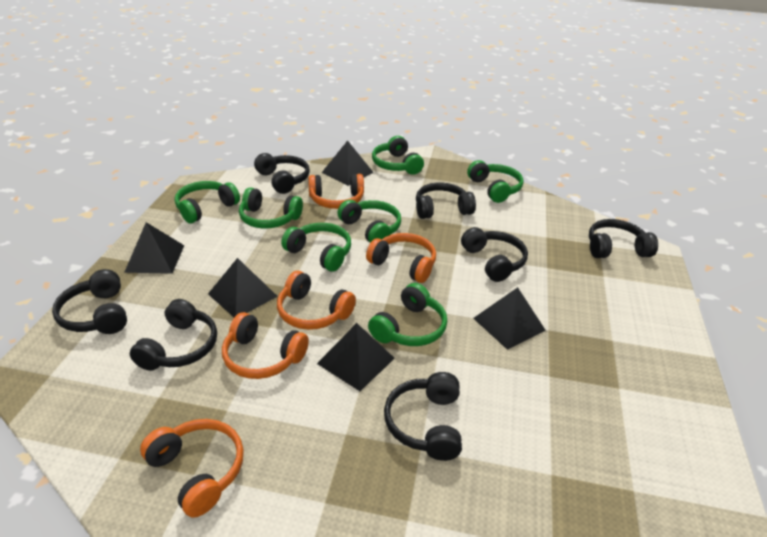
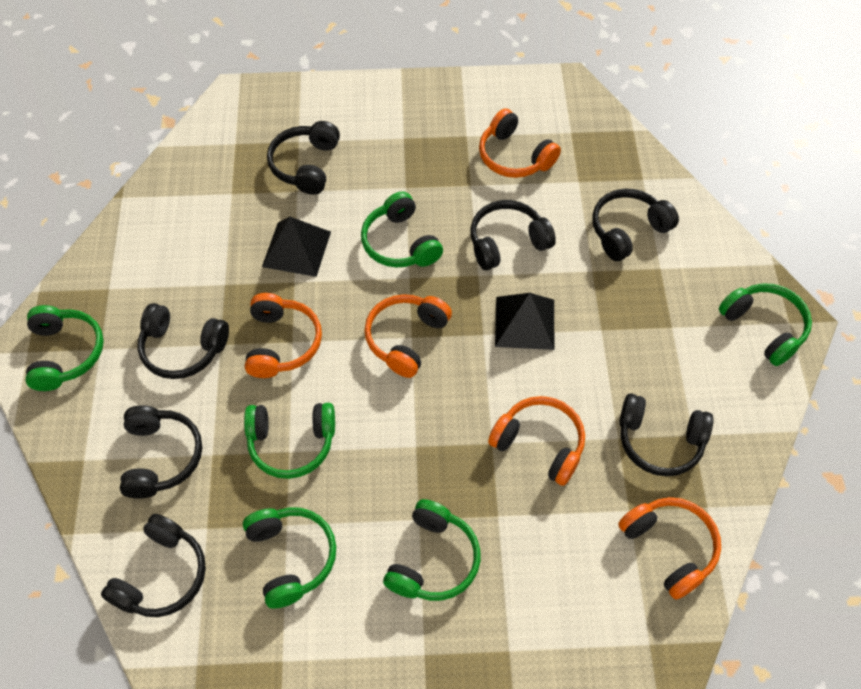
black pyramid: [124,222,184,274] [208,258,278,317] [317,323,395,391] [321,141,374,186] [473,287,546,350] = 5 -> [262,217,331,277] [495,293,555,350] = 2
green headphones: [175,181,240,223] [239,187,303,229] [281,223,351,272] [337,200,401,243] [368,283,447,346] [372,136,424,175] [467,160,524,203] = 7 -> [26,305,104,391] [243,507,336,608] [244,403,335,479] [361,191,443,268] [383,499,481,601] [719,284,812,366] = 6

